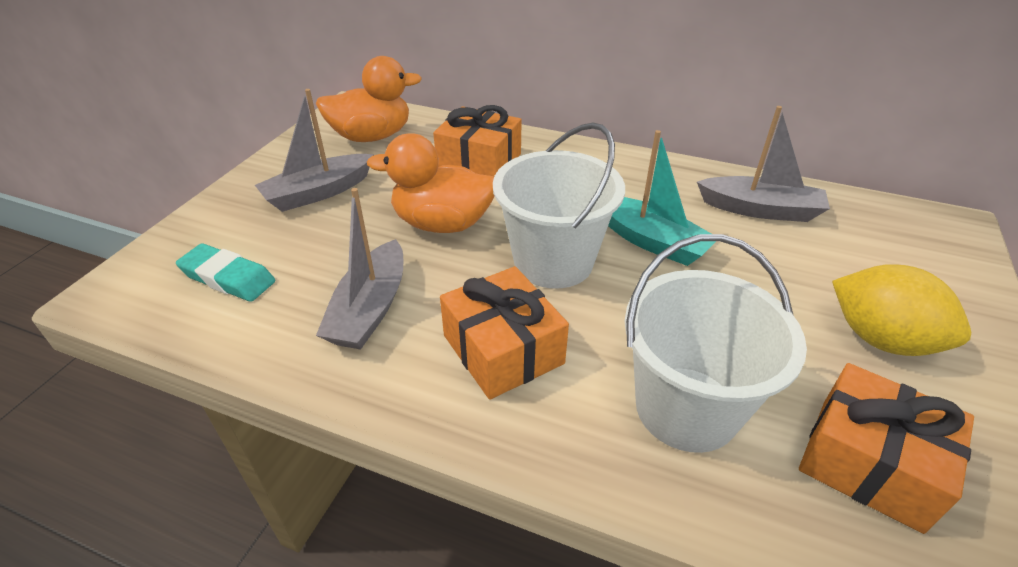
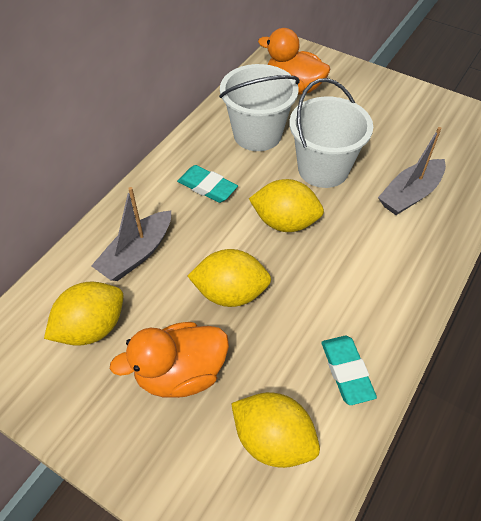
grey boat: [255,89,374,212] [316,188,403,350] [697,106,830,222] = 3 -> [91,187,171,281] [378,127,446,215] = 2
orange gift: [433,105,522,176] [440,266,569,400] [799,363,974,534] = 3 -> none = 0
turquoise boat: [608,130,716,266] = 1 -> none = 0
turquoise eraser: [176,243,275,302] = 1 -> [177,165,238,203] [321,336,377,405] = 2
yellow lemon: [832,264,971,356] = 1 -> [44,281,124,346] [188,249,271,307] [231,392,320,468] [249,179,324,232] = 4

